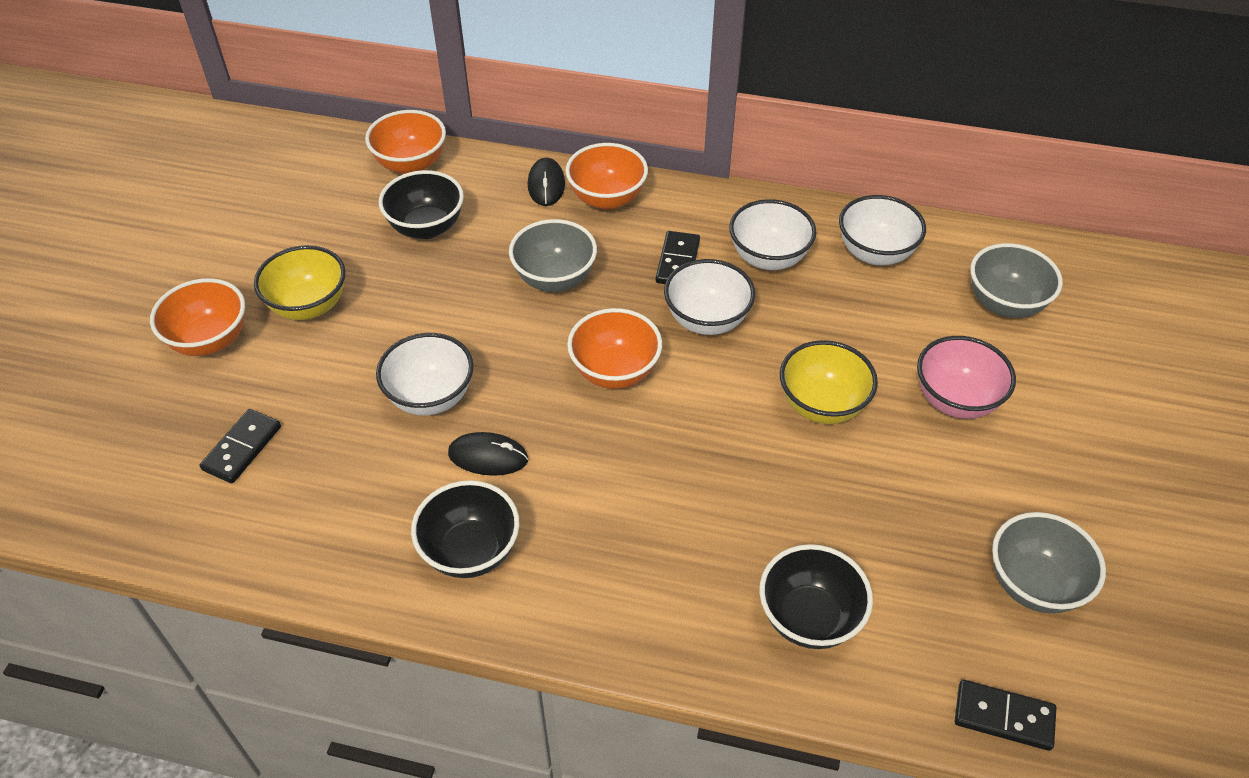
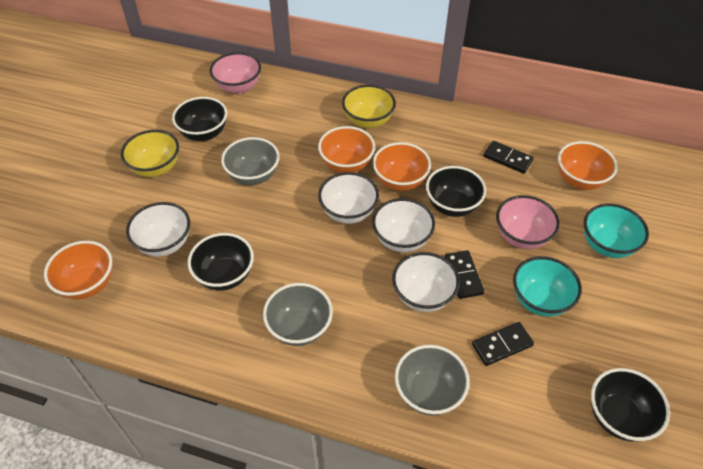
black bowl: [379,170,464,239] [411,480,520,578] [759,544,873,649] = 3 -> [172,97,227,141] [188,233,254,291] [426,166,486,217] [591,368,670,442] = 4
black mouse: [448,432,528,476] [528,158,565,206] = 2 -> none = 0
pink bowl: [917,336,1016,419] = 1 -> [210,52,261,94] [496,195,560,249] = 2
turquoise bowl: none = 0 -> [513,256,582,317] [584,203,649,258] = 2

